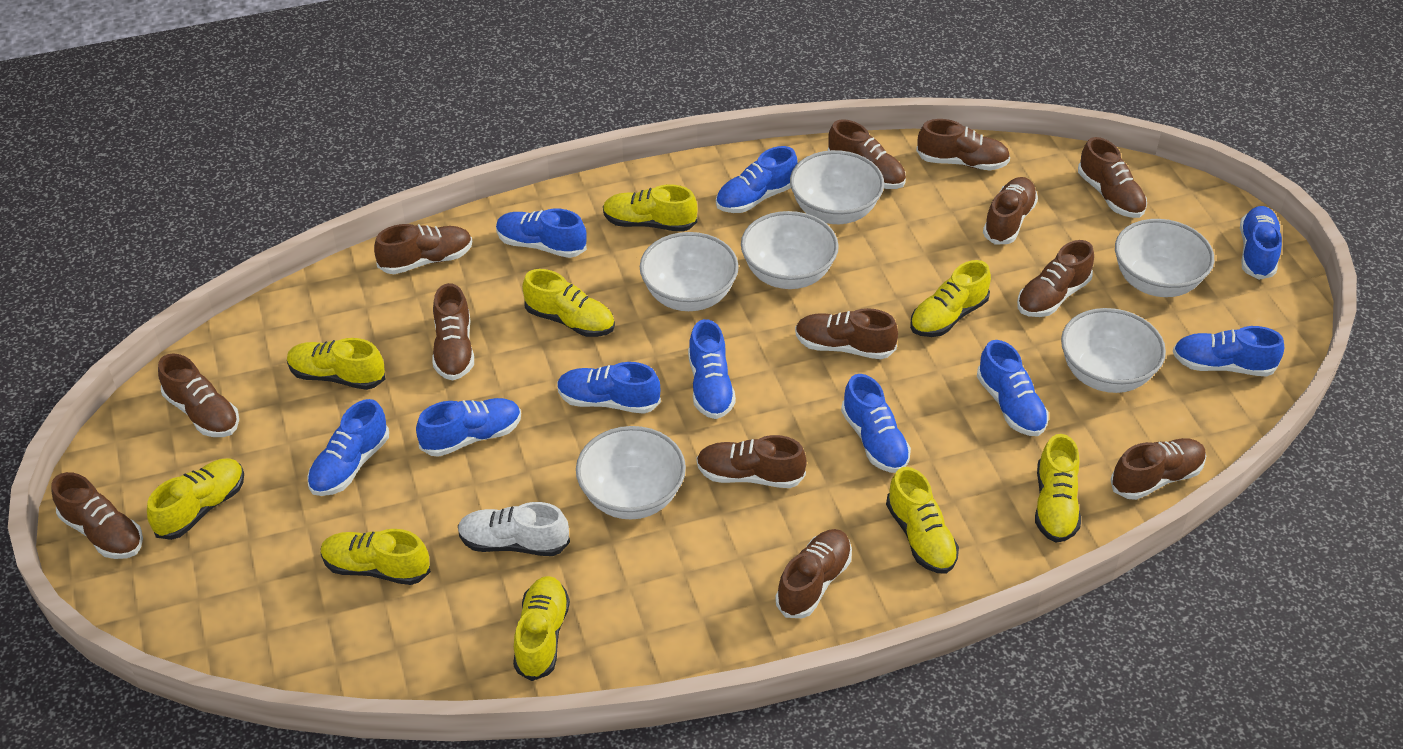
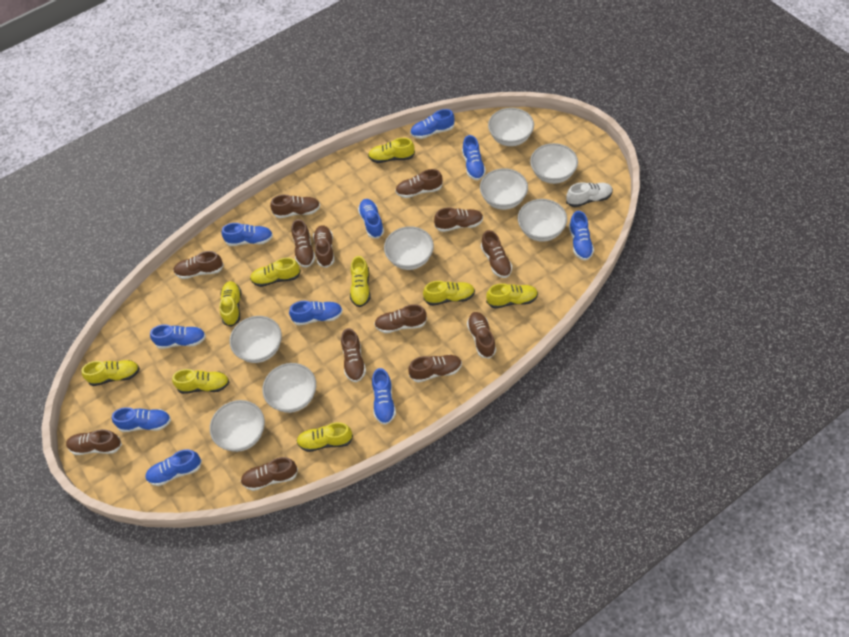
white bowl: [576,426,686,520] [640,232,739,311] [741,211,839,289] [790,150,884,224] [1061,308,1166,393] [1115,219,1214,297] = 6 -> [210,400,265,452] [230,316,282,363] [262,363,316,413] [384,226,434,270] [480,168,528,210] [488,108,534,146] [518,199,567,242] [530,143,578,184] = 8

